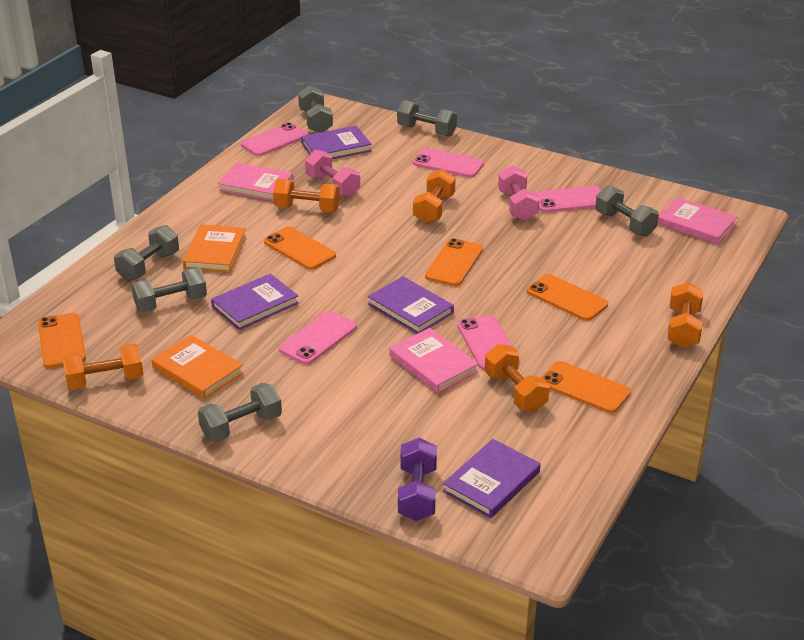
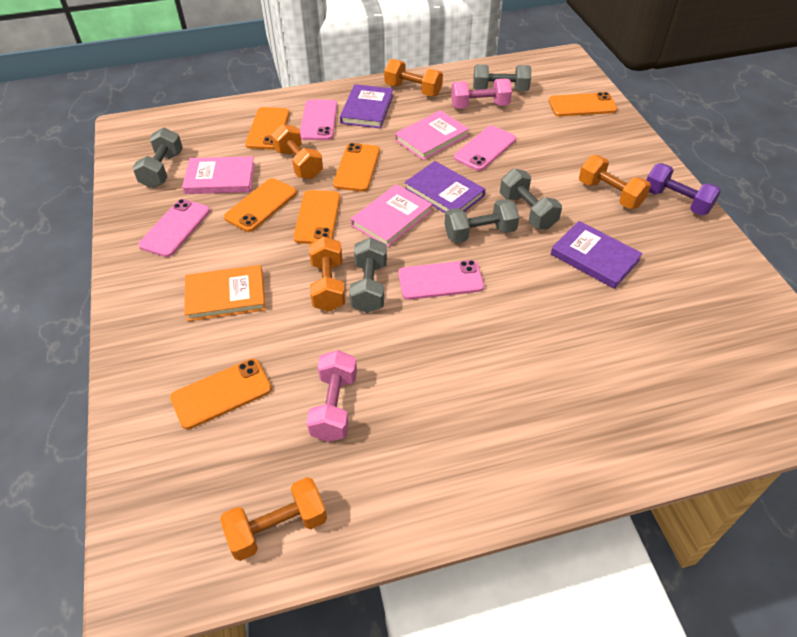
grey dumbbell: [114,225,179,281] [131,267,207,312] [198,383,282,442] [298,85,333,133] [397,100,457,137] [595,185,659,237] = 6 -> [133,127,183,188] [349,237,387,313] [445,199,519,243] [473,64,531,91] [500,169,562,229] = 5
orange book: [152,335,244,399] [183,224,246,273] = 2 -> [184,265,266,321] = 1
orange phone: [38,313,86,368] [264,227,336,270] [425,238,483,286] [527,274,608,321] [541,361,631,413] = 5 -> [170,359,272,429] [224,178,297,232] [245,107,290,150] [293,190,340,244] [333,143,380,192] [549,92,617,116] = 6
pink phone: [241,122,308,156] [279,311,357,365] [413,148,484,177] [457,315,513,370] [535,186,601,212] = 5 -> [138,199,210,257] [300,99,337,140] [398,260,484,300] [454,125,516,171] = 4
purple book: [211,274,299,330] [301,126,372,159] [368,276,454,334] [443,439,540,518] = 4 -> [340,84,393,128] [405,161,485,213] [551,221,643,289] = 3

